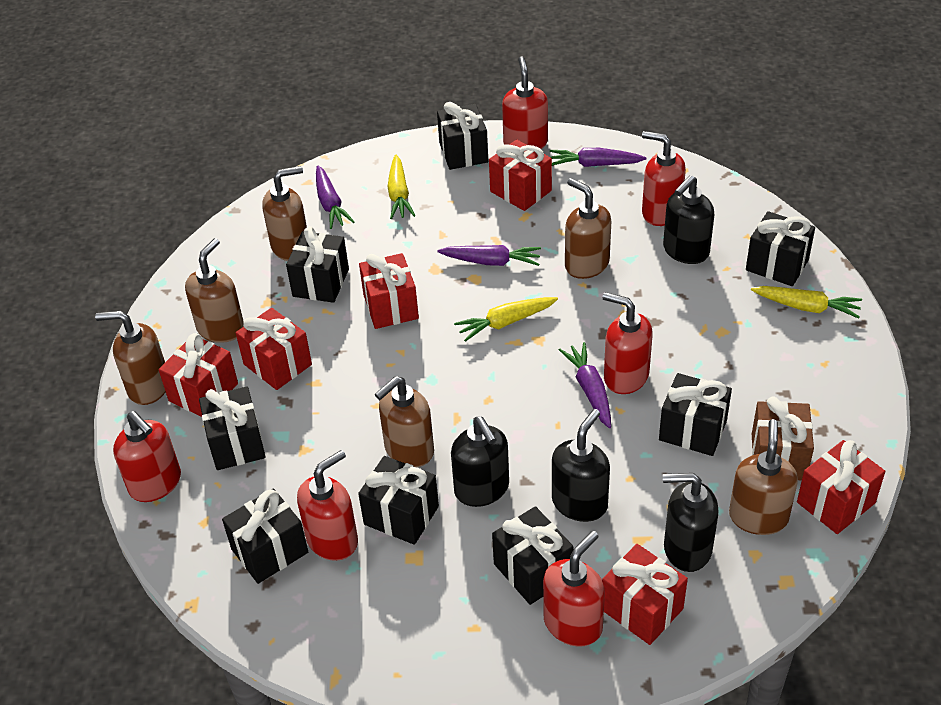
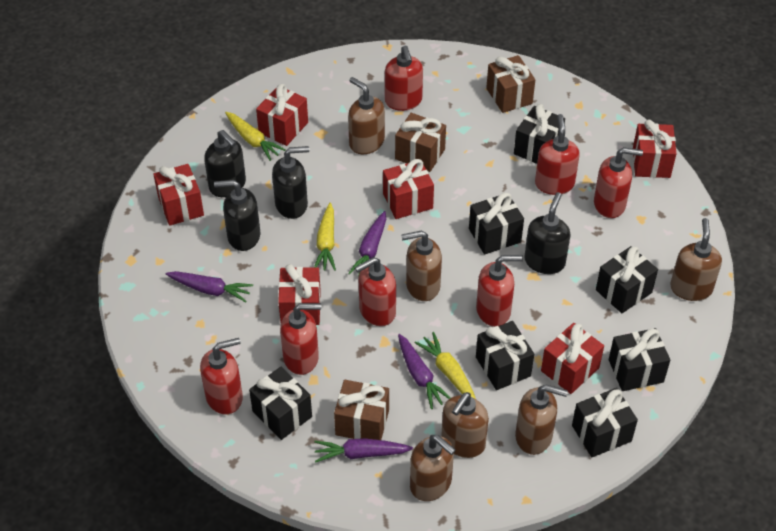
black gift: [199,386,266,470] [222,488,308,584] [286,226,349,303] [358,456,439,545] [437,102,488,170] [492,506,573,605] [659,373,732,456] [746,211,815,286] = 8 -> [249,367,312,440] [469,193,524,254] [476,321,534,390] [514,104,565,164] [572,388,638,457] [596,246,658,313] [609,328,670,391] = 7
brown gift: [752,397,814,480] = 1 -> [334,380,389,440] [395,113,446,172] [486,55,535,113] = 3
red soap dispenser: [113,411,181,502] [297,450,358,561] [502,56,548,149] [543,531,605,647] [602,292,653,394] [642,131,686,226] = 6 -> [200,338,243,414] [280,303,321,375] [355,257,396,326] [385,46,423,111] [476,255,523,327] [535,114,580,195] [594,147,643,218] = 7

